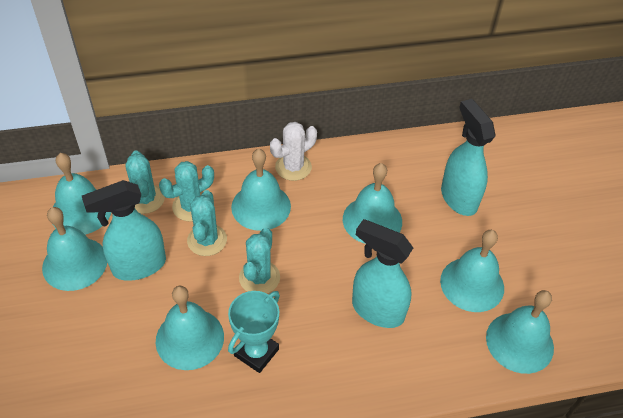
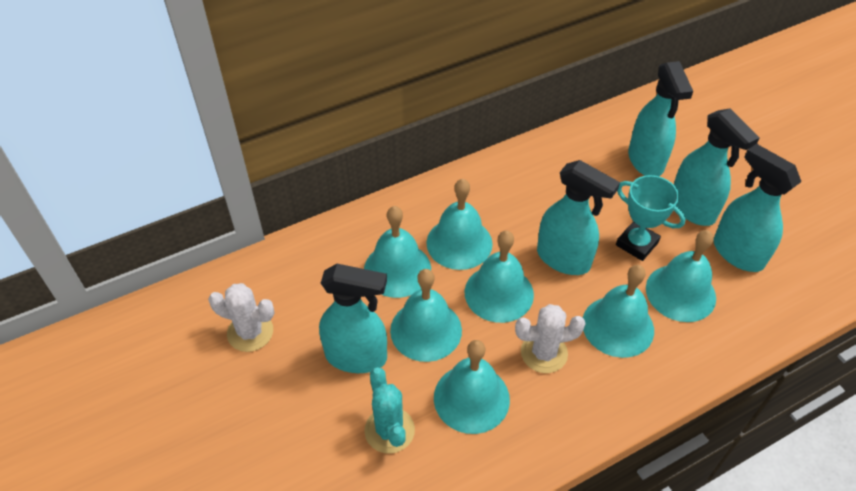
turquoise cactus: [125,150,165,214] [159,161,214,222] [187,190,227,256] [239,228,280,293] = 4 -> [364,367,415,454] = 1
turquoise spray bottle: [82,180,166,281] [352,219,413,328] [441,99,495,216] = 3 -> [319,264,387,373] [537,160,620,275] [628,61,693,176] [674,108,760,226] [714,144,801,272] = 5
white cactus: [270,122,317,181] = 1 -> [208,283,274,352] [515,304,586,373] = 2

